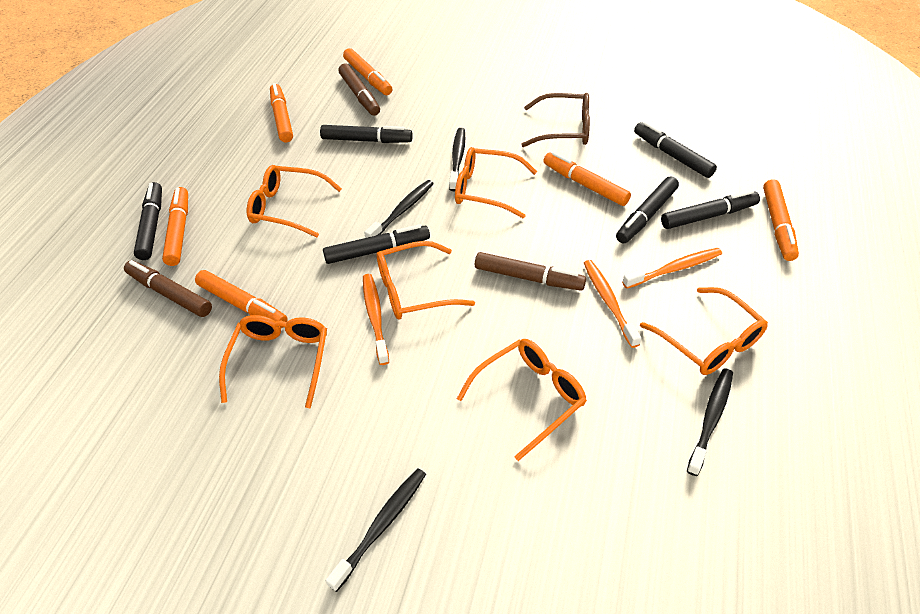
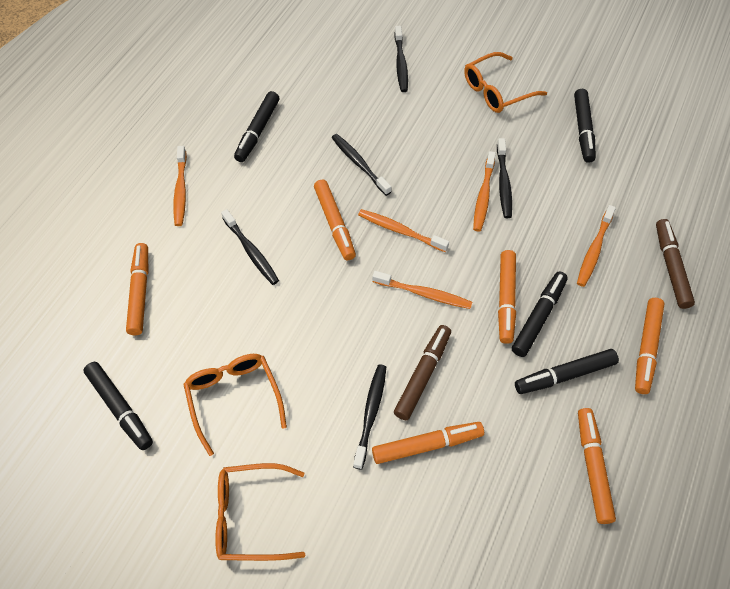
black marker: [134,182,162,260] [320,125,413,143] [323,224,430,264] [616,176,679,243] [634,121,717,178] [661,190,760,229] = 6 -> [83,362,153,450] [234,91,279,162] [512,271,568,357] [515,349,619,394] [574,89,596,163] = 5
black toothbrush: [326,468,426,592] [364,180,434,238] [449,128,465,191] [687,368,733,476] = 4 -> [221,209,279,285] [332,134,391,196] [353,364,386,470] [394,26,408,92] [497,138,512,218] = 5
brown glasses: [521,93,590,147] = 1 -> none = 0
brown marker: [124,260,212,317] [338,63,380,116] [475,252,586,291] = 3 -> [394,325,451,420] [656,219,695,309] = 2
orange glasses: [219,315,327,408] [247,165,342,237] [377,241,475,320] [455,147,537,218] [457,339,587,461] [640,287,768,375] = 6 -> [183,354,287,456] [215,463,305,561] [464,52,547,113] = 3
orange toothbrush: [363,274,389,365] [584,260,641,348] [622,248,722,289] = 3 -> [173,146,187,226] [358,209,449,252] [372,271,472,309] [473,151,496,232] [577,205,616,287] = 5

